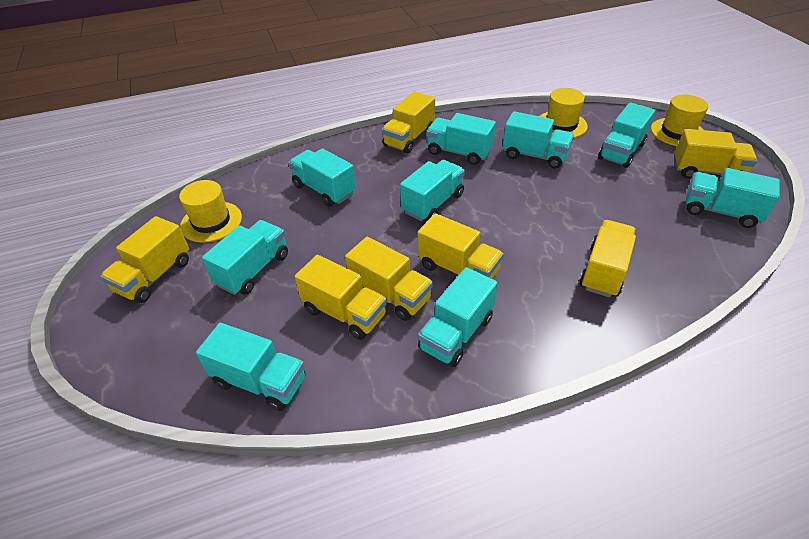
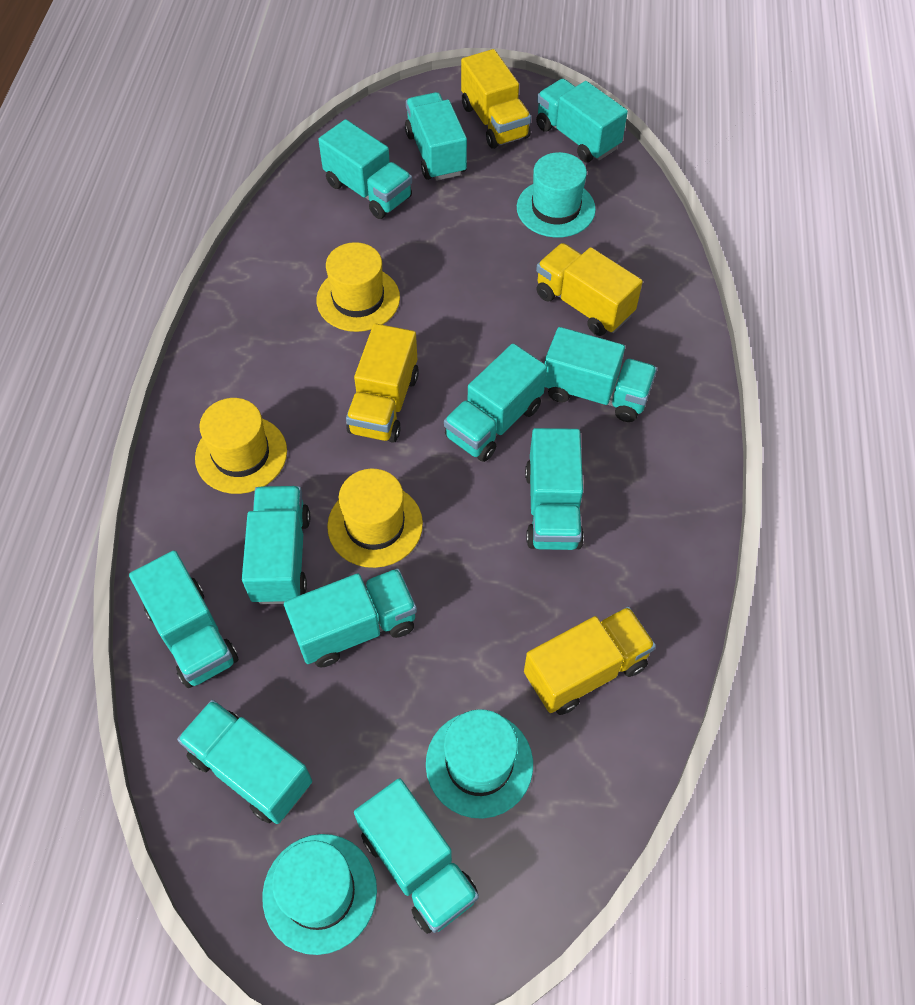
turquoise hat: none = 0 -> [262,834,377,955] [426,709,533,819] [517,152,596,238] = 3
turquoise truck: [196,323,305,411] [202,220,288,295] [288,148,356,207] [400,160,465,221] [418,267,498,367] [426,113,496,165] [503,111,574,168] [598,102,655,168] [686,168,780,228] = 9 -> [129,550,238,688] [177,700,312,824] [242,486,310,604] [284,569,417,668] [318,119,412,219] [354,778,479,934] [405,92,467,181] [444,343,547,462] [525,428,584,550] [536,79,628,163] [545,327,657,422] = 11
yellow truck: [100,216,189,303] [295,255,387,340] [345,237,433,321] [382,91,435,153] [418,213,504,279] [579,220,636,297] [674,129,757,178] = 7 -> [346,324,419,443] [461,49,531,149] [524,607,656,715] [536,243,643,336] = 4

